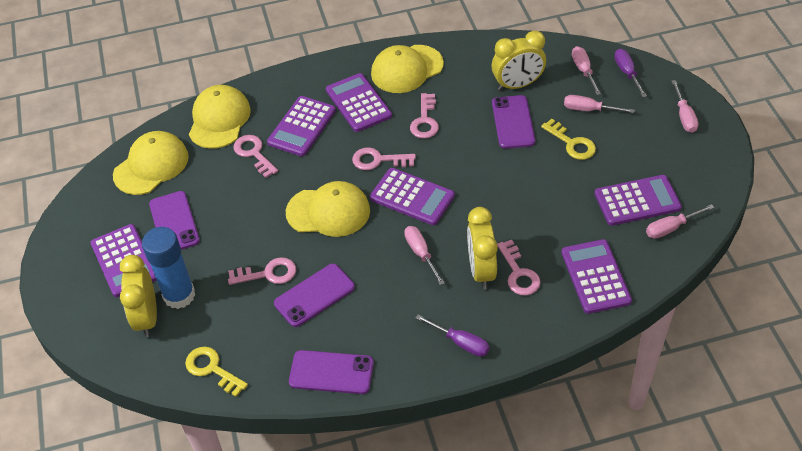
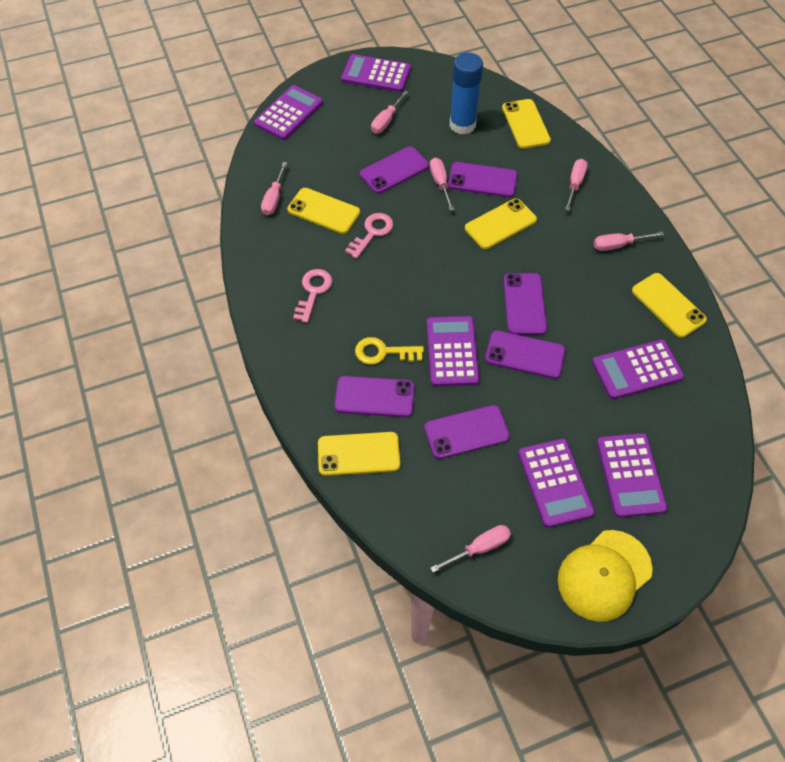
pink key: [228,257,296,285] [233,135,278,178] [352,147,416,170] [410,93,439,139] [497,240,541,295] = 5 -> [293,269,332,323] [345,213,394,259] = 2
pink screwdriver: [404,226,445,285] [564,95,634,113] [572,46,601,95] [646,204,714,239] [671,80,698,133] = 5 -> [261,162,287,215] [371,91,408,134] [430,158,454,211] [431,525,511,573] [565,159,588,211] [594,231,664,251] = 6
purple phone: [149,191,200,250] [274,264,355,327] [289,350,374,394] [492,95,535,149] = 4 -> [334,376,415,417] [360,146,429,194] [424,405,510,459] [448,162,518,197] [485,330,565,379] [504,273,547,335] = 6
purple screwdriver: [416,314,489,357] [614,49,647,97] = 2 -> none = 0
yellow cap: [113,131,189,195] [189,85,251,149] [286,181,370,237] [371,45,444,93] = 4 -> [558,530,653,622] = 1
yellow clock: [120,255,157,337] [467,207,498,289] [492,31,546,91] = 3 -> none = 0
yellow key: [185,347,248,397] [541,119,596,160] = 2 -> [355,337,424,365] = 1
yellow phone: none = 0 -> [287,188,360,234] [318,432,400,476] [465,198,537,249] [502,99,551,149] [632,273,707,338] = 5

